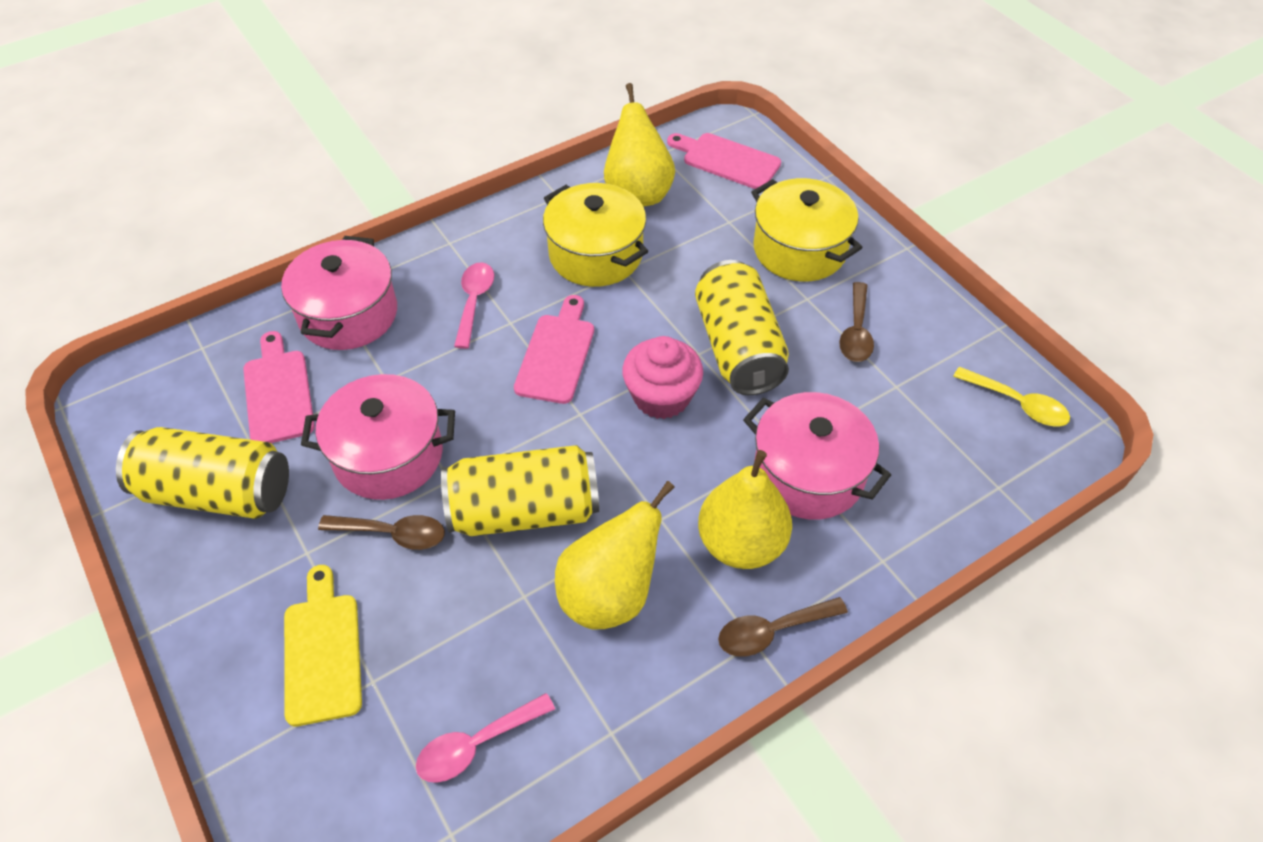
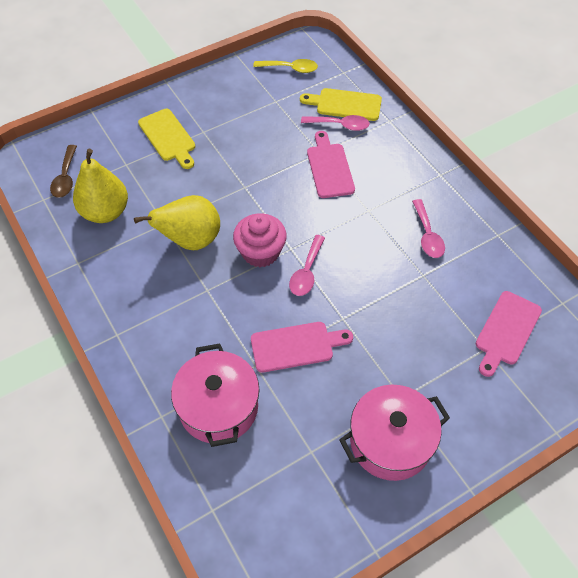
brown spoon: [318,515,445,550] [718,597,848,656] [839,282,874,362] = 3 -> [50,145,77,198] = 1
pink pot: [281,236,397,350] [301,374,455,500] [743,392,891,520] = 3 -> [171,343,260,447] [339,385,450,481] = 2
pink spoon: [416,693,555,783] [454,262,494,349] = 2 -> [289,235,325,296] [301,115,370,131] [412,199,445,258] = 3
yellow can: [116,427,289,519] [441,445,599,536] [695,260,789,395] = 3 -> none = 0
yellow cutting board: [284,565,362,726] = 1 -> [138,109,195,169] [300,88,382,121] = 2
yellow pear: [555,481,675,630] [604,83,675,207] [698,450,792,569] = 3 -> [73,149,128,223] [134,195,220,250] = 2
yellow pot: [543,183,648,287] [751,178,862,282] = 2 -> none = 0

